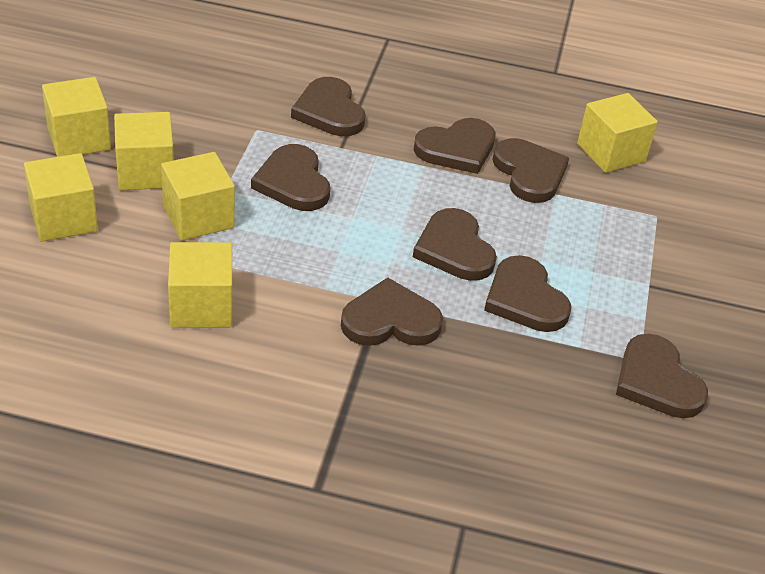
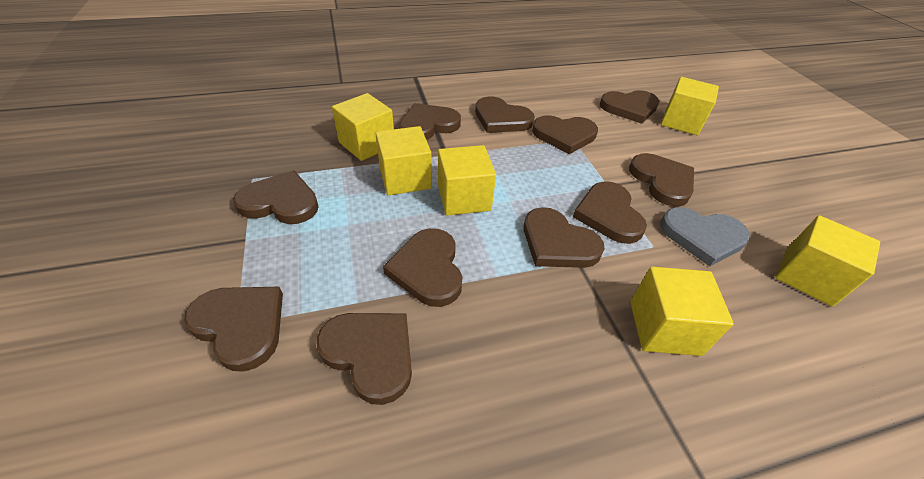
brown heart: [251,144,330,211] [291,77,366,136] [341,277,443,346] [413,208,497,281] [414,118,496,174] [484,255,571,332] [492,138,569,203] [616,334,708,418] = 8 -> [184,287,283,372] [233,171,319,224] [316,313,412,405] [383,228,462,307] [399,103,461,140] [475,97,535,133] [524,207,605,268] [532,115,598,154] [573,181,647,244] [600,90,659,124] [629,153,694,207] = 11
grey heart: none = 0 -> [660,207,750,266] = 1

